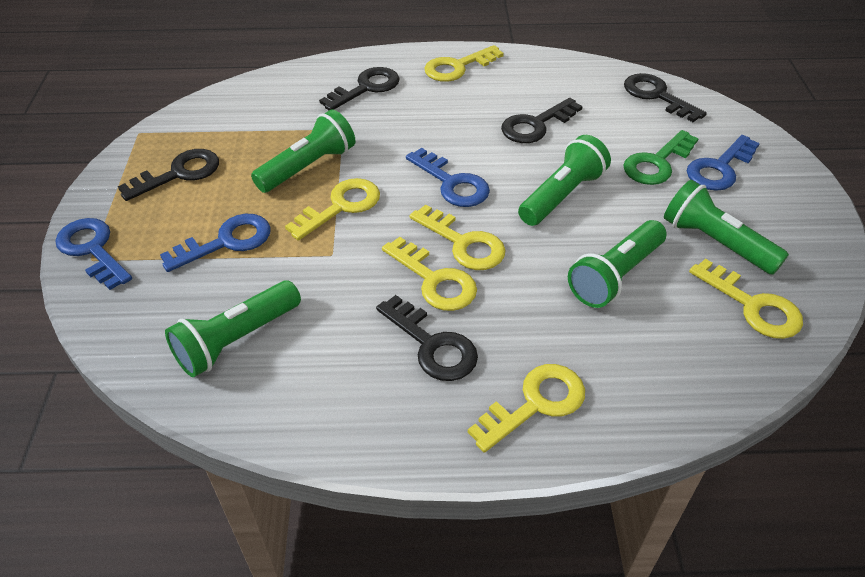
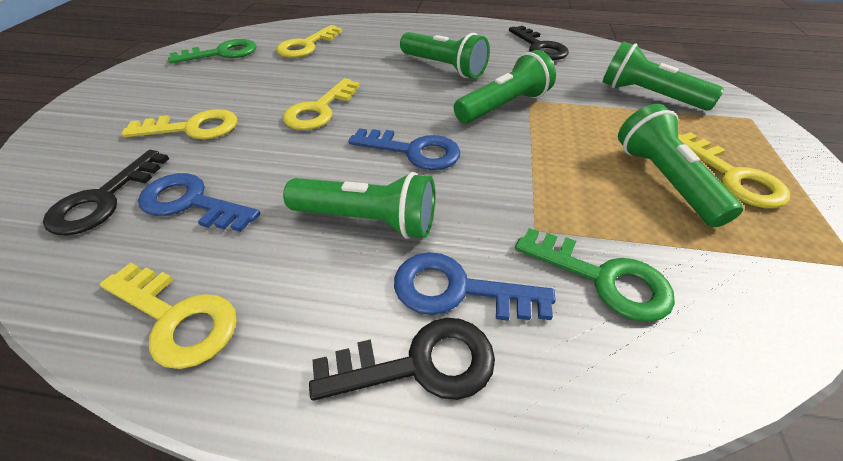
black key: [118,149,219,201] [319,67,399,110] [376,295,478,381] [501,98,583,143] [624,73,707,122] = 5 -> [43,150,169,236] [309,318,495,401] [509,26,569,60] = 3
blue key: [55,218,132,290] [160,214,271,272] [406,148,490,207] [687,135,760,191] = 4 -> [138,173,260,232] [349,128,460,170] [394,252,556,321] = 3
green key: [623,130,699,185] = 1 -> [168,39,256,64] [515,228,675,322] = 2
yellow key: [285,178,380,241] [382,237,477,311] [410,204,505,270] [424,45,504,82] [468,364,585,453] [689,259,803,339] = 6 -> [100,262,237,369] [121,109,237,139] [276,25,343,58] [283,78,360,130] [678,132,790,209] = 5

